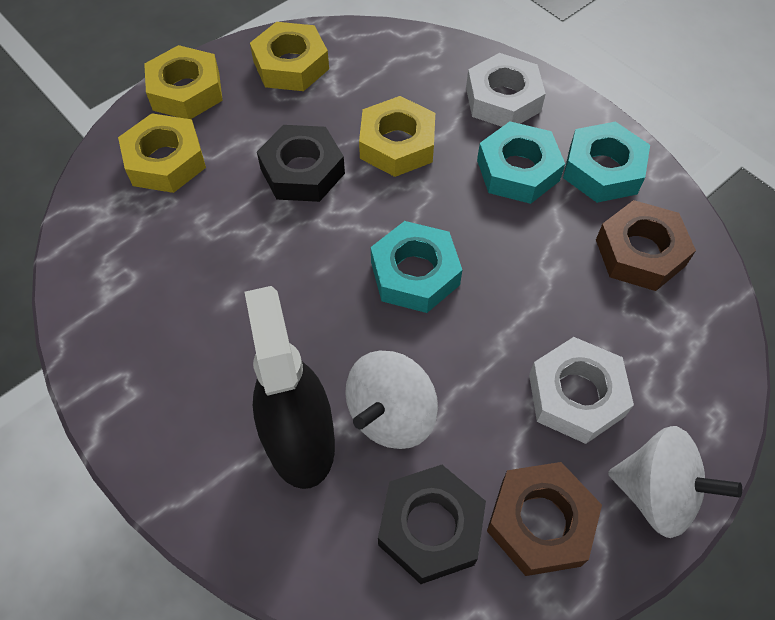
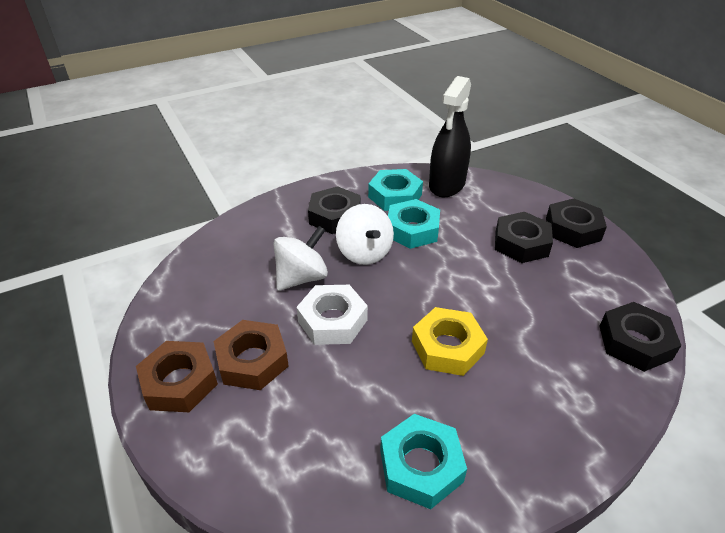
black nut: [257,125,345,202] [378,465,486,584] = 2 -> [308,186,361,234] [495,212,553,263] [546,198,607,248] [599,302,681,372] = 4
white nut: [466,53,546,127] [529,337,634,444] = 2 -> [296,285,368,345] = 1
yellow nut: [118,113,206,193] [144,45,223,119] [250,22,329,91] [359,96,435,177] = 4 -> [412,307,488,376] = 1

